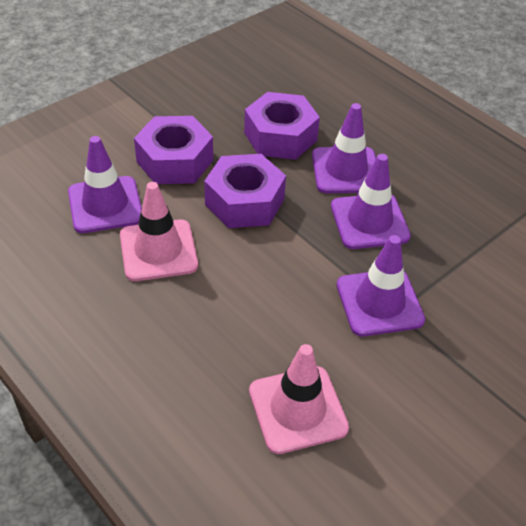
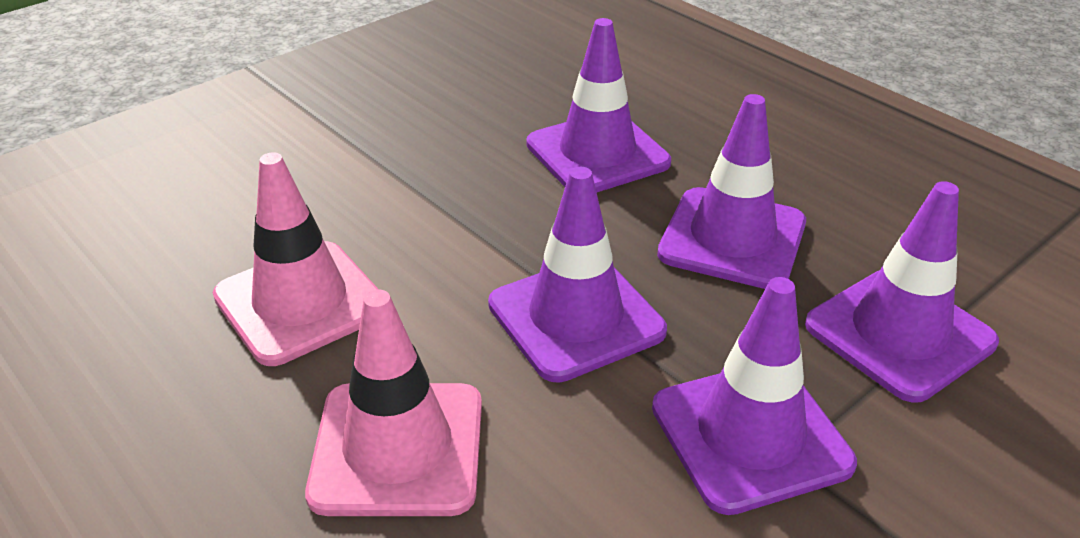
purple nut: [134,116,213,184] [204,154,286,228] [244,92,320,160] = 3 -> none = 0
purple traffic cone: [68,136,142,233] [312,103,376,193] [331,154,411,249] [336,235,425,336] = 4 -> [488,167,667,383] [526,18,671,192] [652,277,857,515] [657,94,806,289] [805,181,999,403] = 5

